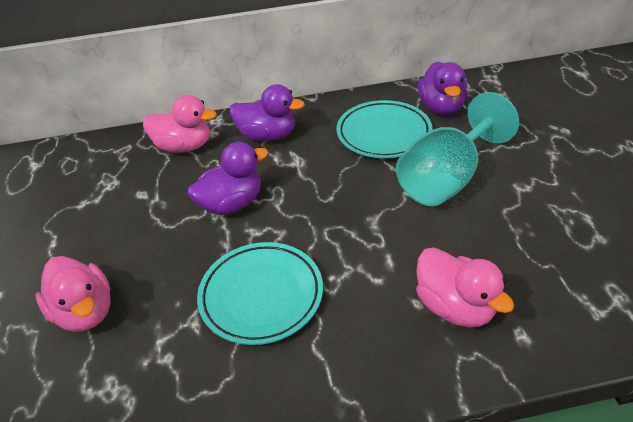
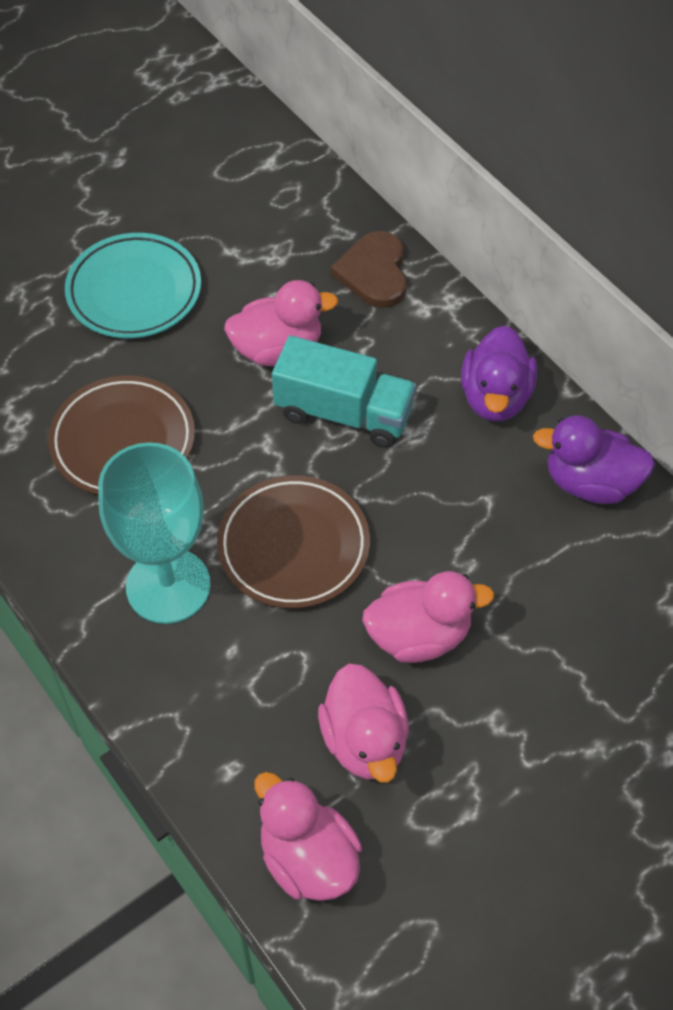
brown heart: none = 0 -> [331,231,407,308] = 1
brown plate: none = 0 -> [48,375,195,495] [217,475,370,609] = 2
pink duck: [36,256,111,332] [143,95,217,153] [416,247,514,327] = 3 -> [224,280,338,366] [254,772,362,901] [318,664,409,783] [362,571,495,663] = 4
purple duck: [188,142,268,215] [230,84,305,141] [418,61,468,115] = 3 -> [461,325,537,421] [533,415,655,504] = 2
turquoise plate: [197,242,323,345] [337,100,433,158] = 2 -> [65,233,201,338] = 1
turquoise truck: none = 0 -> [272,336,416,448] = 1

